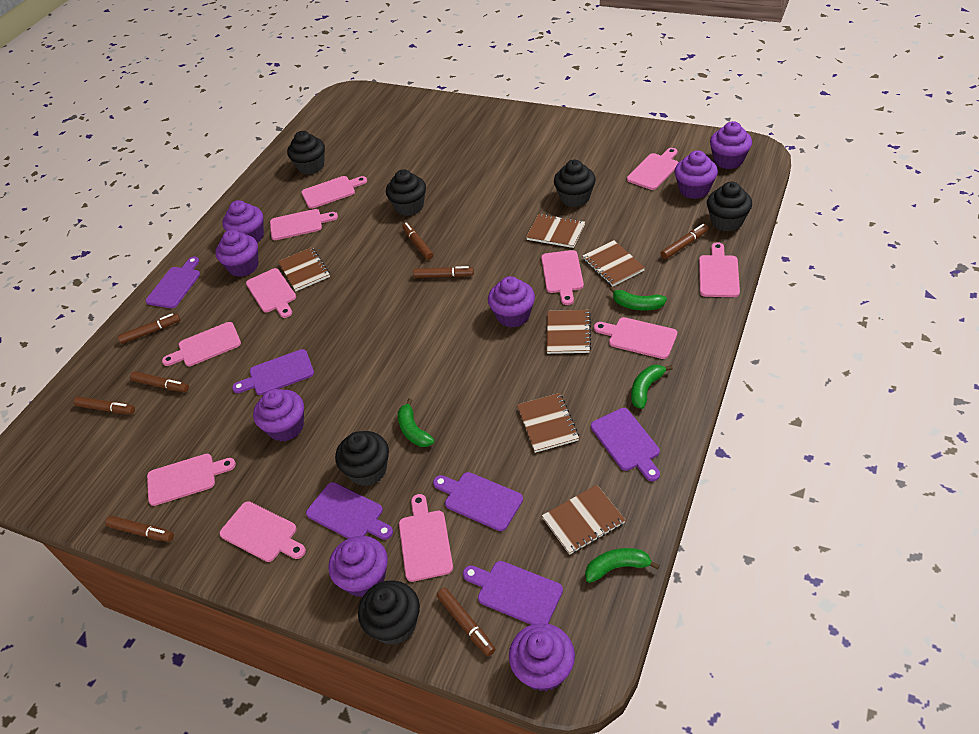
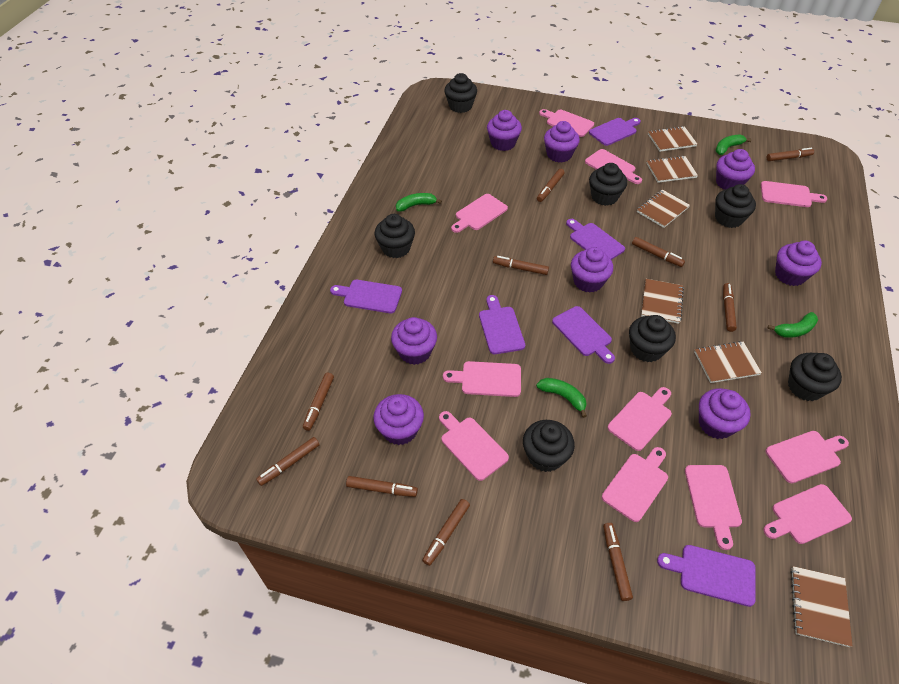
black cupcake: [287,131,325,175] [335,431,389,486] [358,580,420,645] [386,169,426,216] [554,160,596,207] [707,182,752,232] = 6 -> [374,214,415,258] [444,73,477,113] [523,420,575,472] [589,163,627,206] [629,315,676,362] [715,184,756,228] [788,353,842,401] = 7
brown marker: [74,396,135,414] [105,516,174,542] [118,313,180,344] [130,371,189,392] [402,222,433,260] [413,266,474,278] [437,588,495,656] [660,224,709,259] = 8 -> [256,437,320,486] [303,373,334,431] [346,476,418,497] [422,499,470,566] [493,256,549,275] [537,169,565,202] [603,523,633,601] [632,237,685,267] [723,283,737,332] [767,148,814,161] = 10

